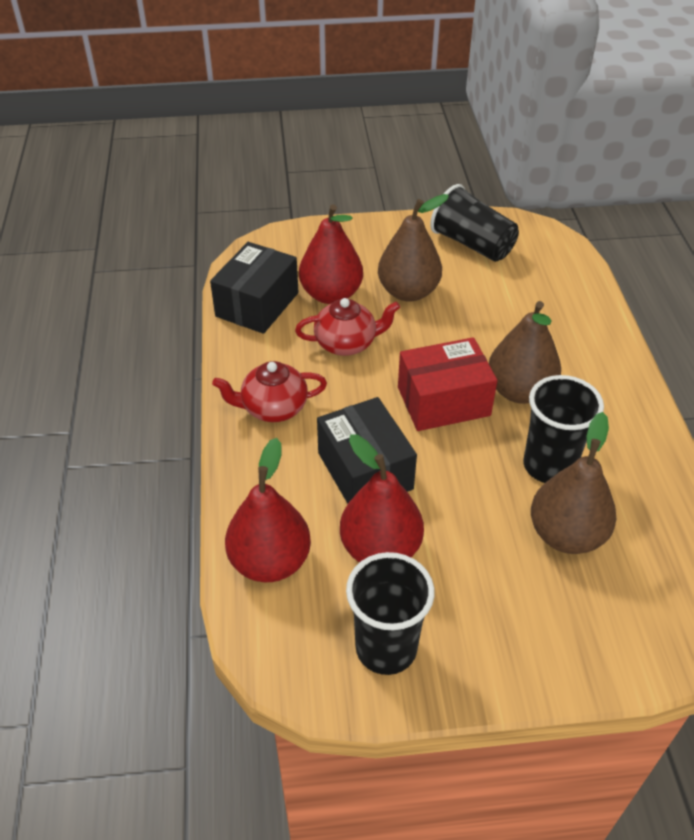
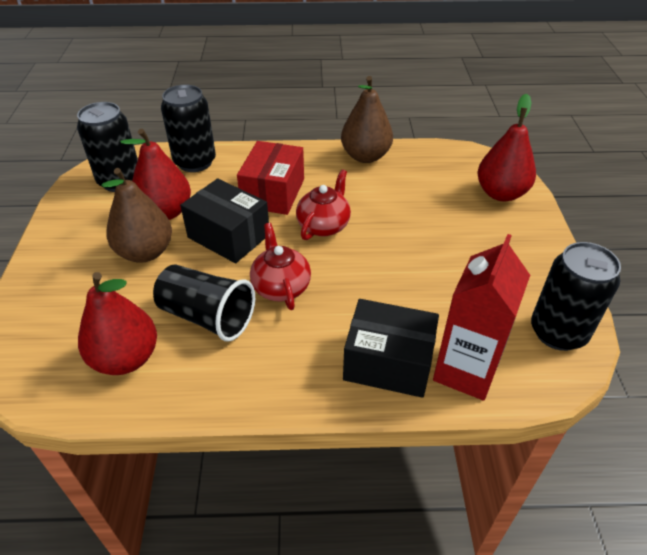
black can: none = 0 -> [77,102,138,192] [161,85,216,172] [531,242,621,351] = 3
black cup: [346,552,434,675] [430,184,519,262] [523,375,604,483] = 3 -> [153,265,255,342] = 1
brown pear: [378,194,449,302] [489,301,561,404] [531,412,616,554] = 3 -> [101,168,172,263] [341,76,393,163] = 2
red carton: none = 0 -> [433,234,530,401] = 1

